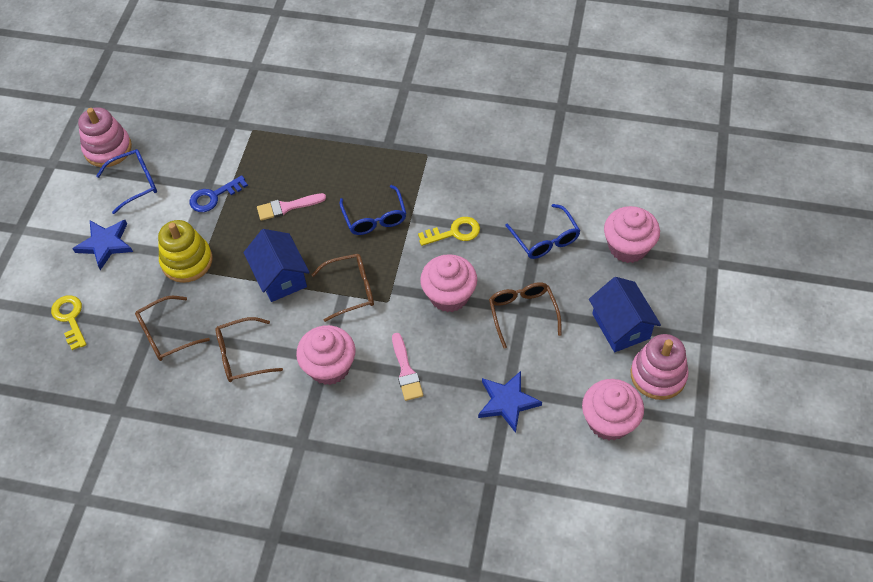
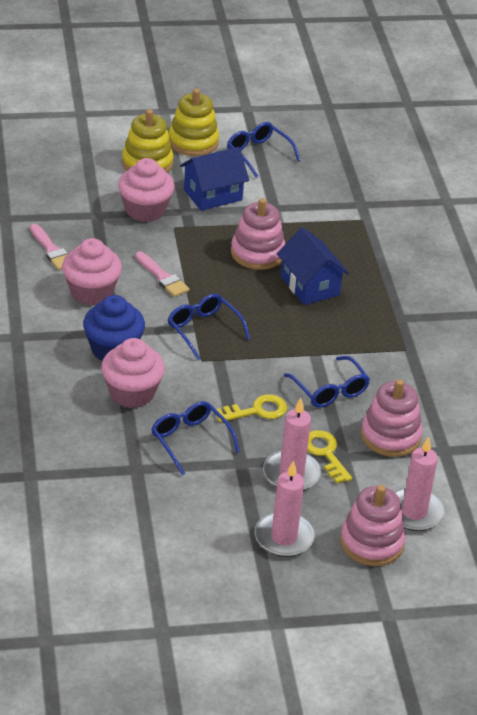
blue cupcake: none = 0 -> [83,295,145,361] = 1
blue glasses: [96,149,157,214] [339,185,406,235] [505,204,580,259] = 3 -> [151,401,240,475] [168,294,250,360] [227,122,300,178] [284,356,370,408] = 4
blue key: [190,175,248,212] = 1 -> none = 0
blue star: [72,220,133,270] [478,371,542,433] = 2 -> none = 0
brown glasses: [135,296,210,361] [216,317,283,382] [311,254,374,322] [489,282,561,349] = 4 -> none = 0
pink candle: none = 0 -> [255,461,315,557] [263,398,321,491] [395,436,445,531] = 3
pink cupcake: [296,325,356,385] [420,254,477,312] [582,379,644,441] [604,206,660,263] = 4 -> [62,238,122,305] [101,338,165,408] [118,158,175,222] = 3
pink stacking toy: [78,107,132,167] [630,334,689,400] = 2 -> [231,198,285,270] [340,485,406,566] [361,379,423,457] = 3
yellow stacking toy: [158,220,212,283] = 1 -> [122,109,174,173] [169,88,219,156] = 2

